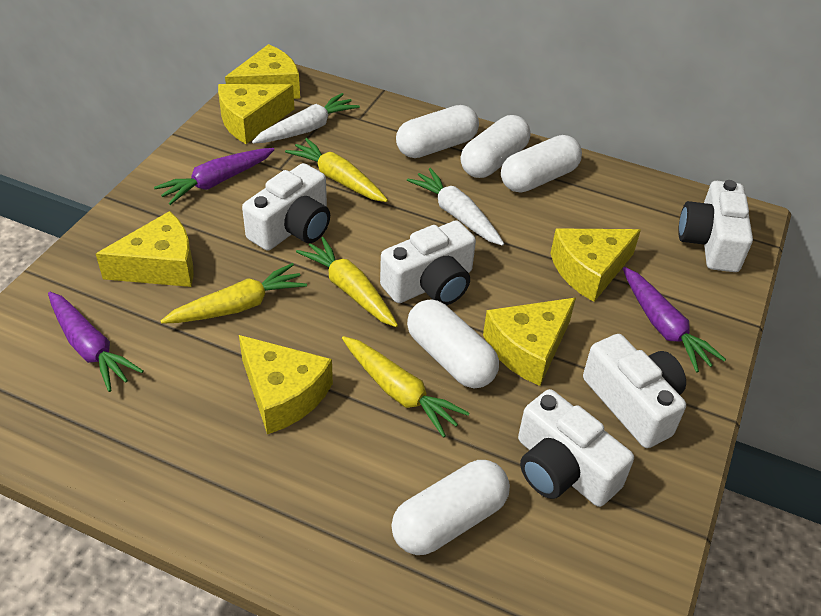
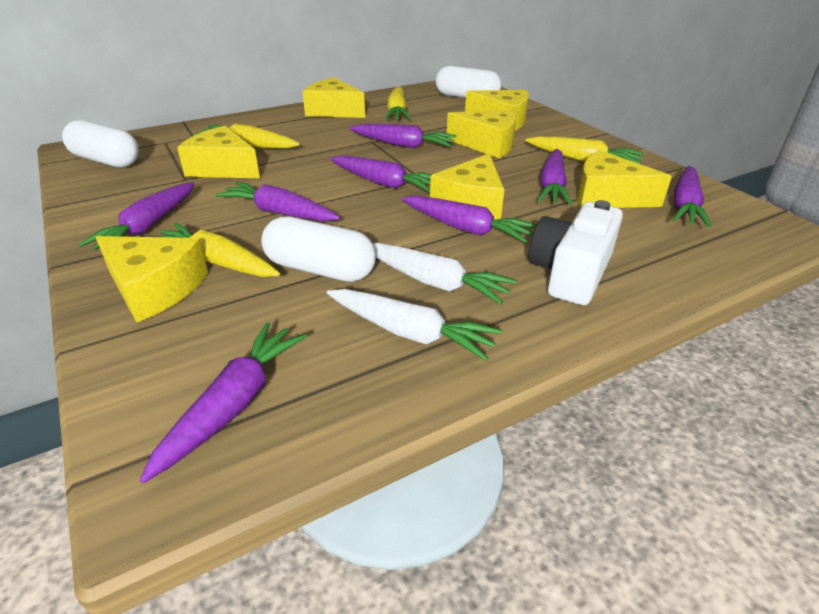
purple carrot: [48,292,143,392] [154,148,274,205] [623,267,726,373] = 3 -> [79,182,194,250] [140,322,307,483] [215,182,340,221] [330,156,431,192] [350,124,457,148] [402,196,537,243] [537,149,572,205] [673,166,712,228] = 8
white camera: [242,163,330,251] [380,220,476,305] [518,389,634,507] [583,334,686,448] [678,180,753,272] = 5 -> [529,200,623,305] = 1
white capsule: [391,460,510,555] [396,105,479,158] [407,299,499,388] [460,115,531,178] [501,135,582,193] = 5 -> [62,120,139,168] [261,217,376,282] [435,66,501,98] = 3
yellow cheese: [96,211,194,287] [218,84,294,144] [225,44,300,99] [239,335,333,434] [483,298,576,386] [550,228,641,302] = 6 -> [96,236,208,323] [177,126,260,178] [302,77,365,118] [430,154,505,220] [447,110,516,158] [465,90,529,131] [577,150,672,208] = 7

